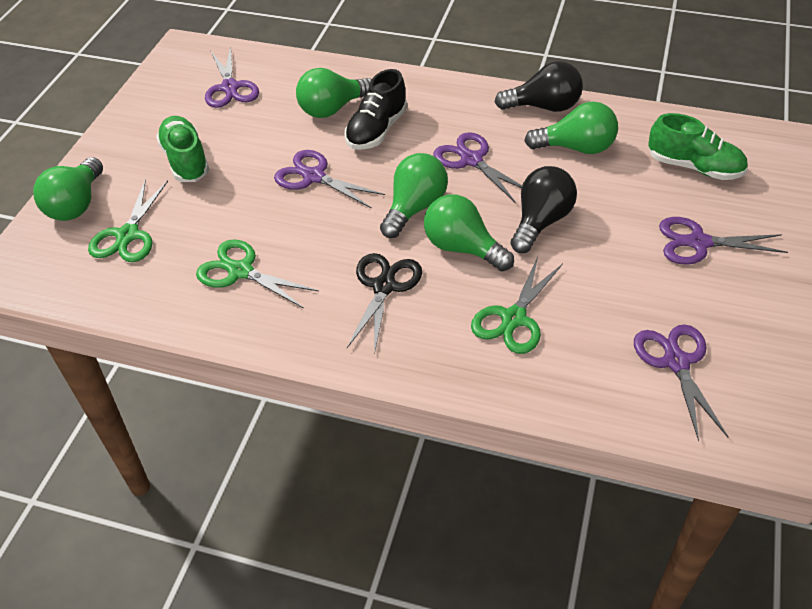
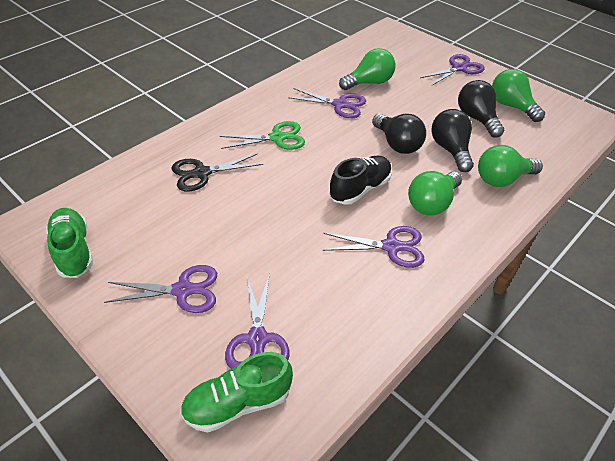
black light bulb: [495,61,583,112] [510,166,577,253] = 2 -> [372,113,426,154] [431,109,474,172] [458,80,504,138] = 3
green light bulb: [33,157,103,221] [296,68,372,118] [380,153,448,238] [424,194,514,271] [524,101,618,154] = 5 -> [339,48,396,90] [408,171,462,215] [478,145,543,187] [492,69,545,122] = 4
green scissors: [88,179,168,262] [196,239,319,309] [471,257,563,354] = 3 -> [220,121,305,150] = 1

